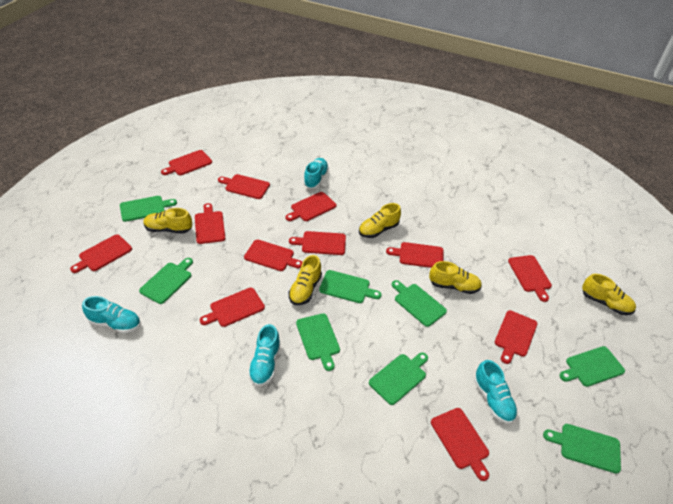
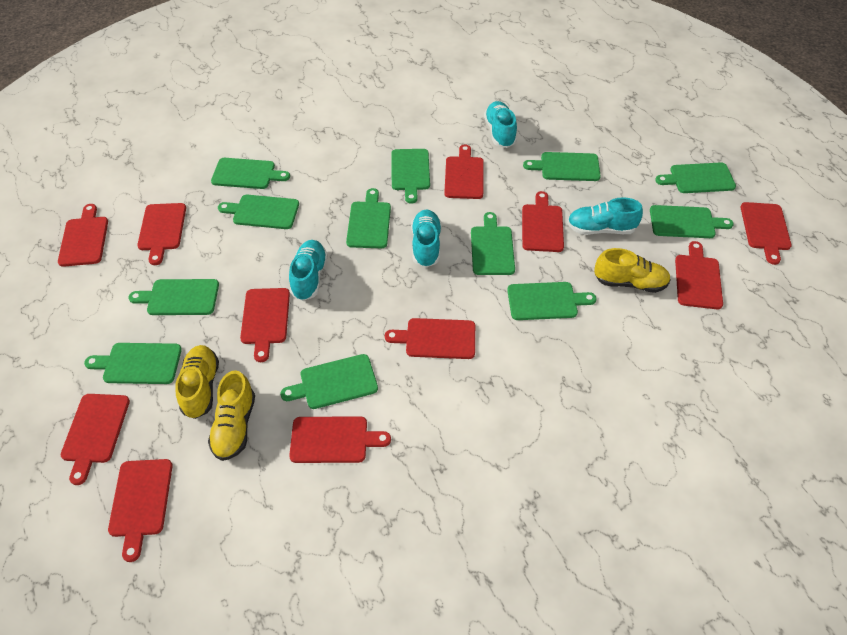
green cutting board: [120,196,177,222] [139,258,193,304] [296,313,340,371] [319,270,382,303] [369,352,428,405] [392,280,447,327] [543,424,621,474] [560,346,625,387] = 8 -> [84,343,182,384] [128,279,219,315] [211,158,290,189] [218,195,299,229] [280,354,378,409] [346,188,391,248] [391,149,430,204] [471,212,515,275] [507,282,596,320] [523,152,601,181] [650,205,734,238] [655,162,736,193] = 12
red cutting board: [70,234,132,273] [161,150,212,175] [195,203,225,244] [200,288,265,327] [218,174,270,199] [244,239,303,271] [285,192,336,221] [289,231,346,255] [386,242,444,268] [431,408,489,481] [495,310,537,364] [508,255,552,302] = 12 -> [58,204,108,267] [61,394,130,485] [108,459,173,562] [137,203,186,265] [240,288,290,362] [289,416,391,463] [385,318,475,359] [444,144,484,199] [522,191,564,252] [675,241,723,309] [740,202,792,265] = 11
yellow shoe: [143,208,192,233] [288,255,322,305] [359,203,401,238] [429,261,482,294] [582,274,636,315] = 5 -> [175,345,219,419] [208,370,255,461] [594,248,671,293] = 3

